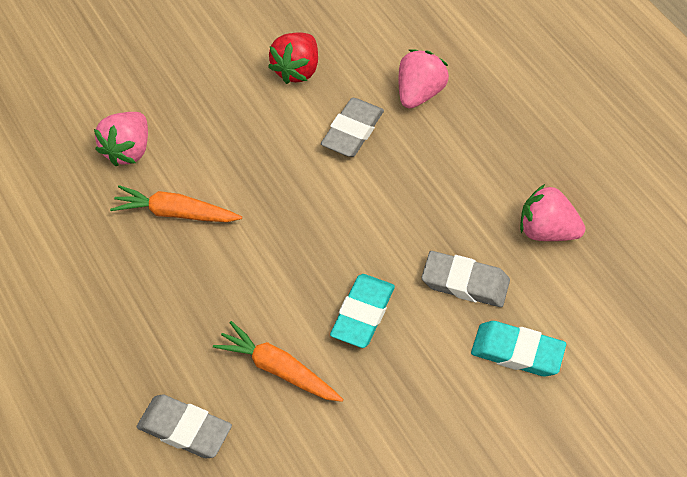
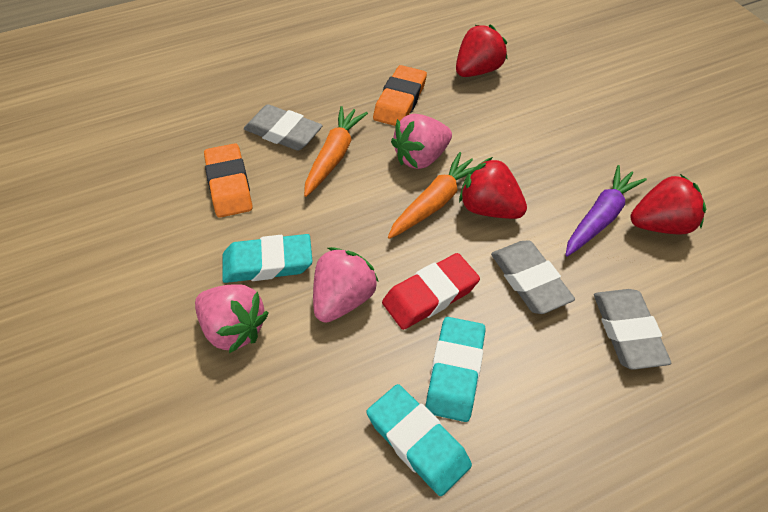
orange eraser: none = 0 -> [204,143,252,218] [373,65,427,126] = 2
purple carrot: none = 0 -> [566,165,647,257] = 1
red eraser: none = 0 -> [382,253,480,330] = 1
red strawberry: [268,32,318,84] = 1 -> [456,25,508,77] [459,157,527,219] [631,174,706,235] = 3
turquoise eraser: [330,274,395,348] [471,321,566,376] = 2 -> [222,234,313,283] [367,384,472,496] [425,317,486,422] = 3

